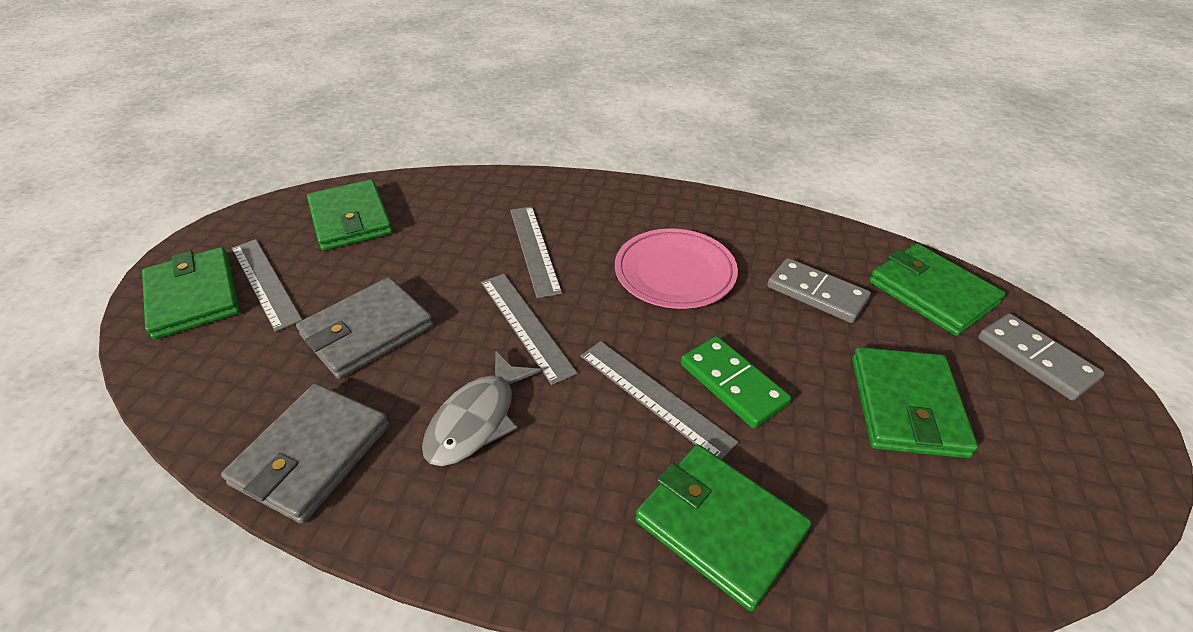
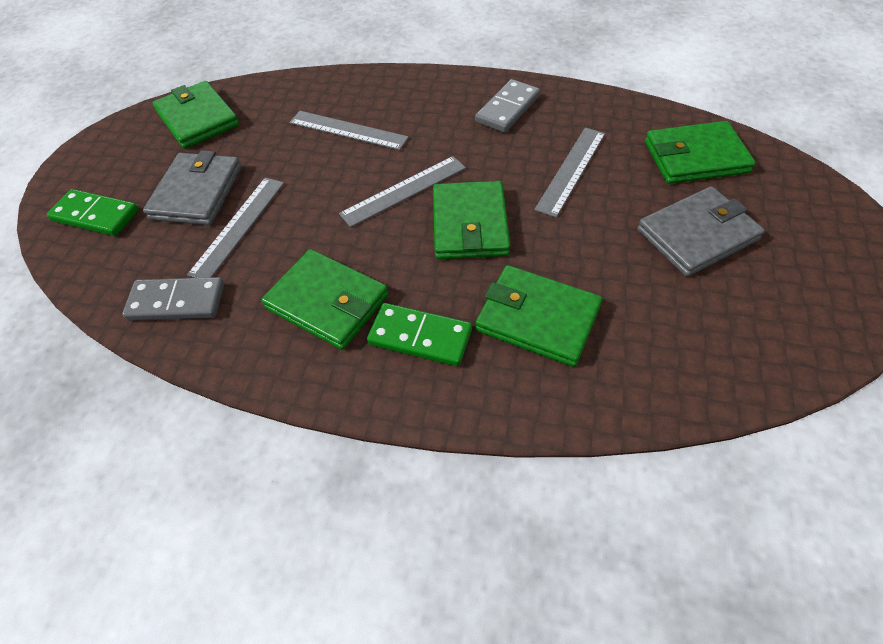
green domino: [681,336,791,429] = 1 -> [47,189,139,236] [367,303,472,366] = 2
grey fish: [422,351,541,466] = 1 -> none = 0
pink plate: [615,229,738,309] = 1 -> none = 0

